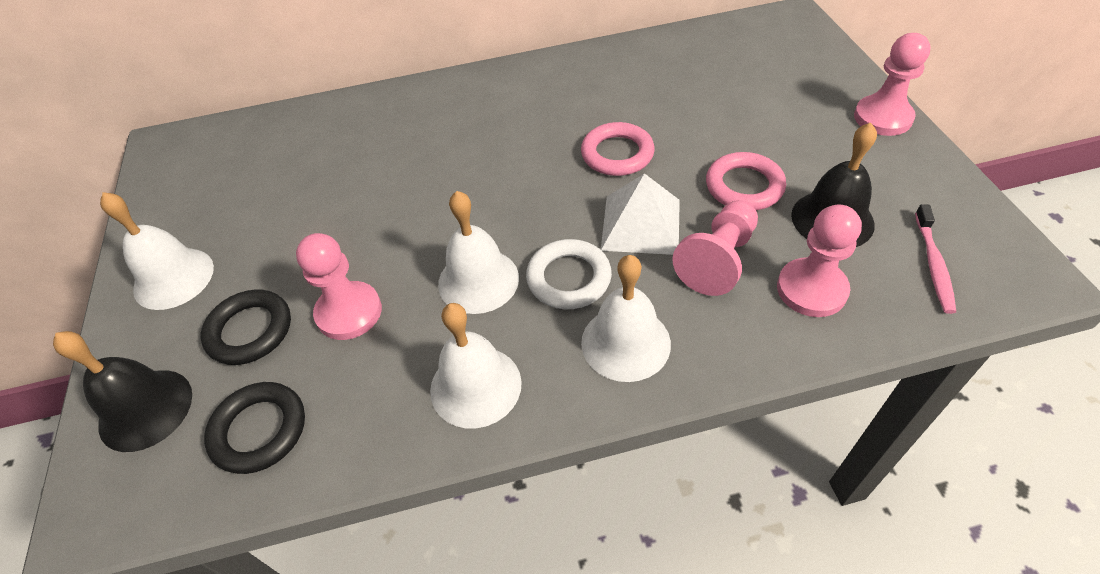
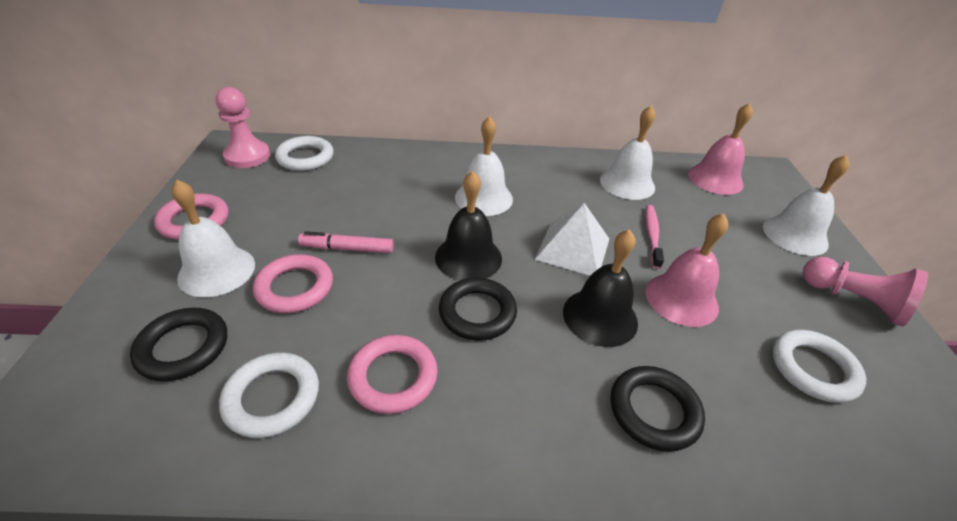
black ring: [201,290,291,365] [204,382,305,474] = 2 -> [130,308,227,381] [439,278,517,341] [610,366,705,452] = 3
pink bell: none = 0 -> [646,213,728,327] [688,103,753,195] = 2
pink marker: none = 0 -> [298,231,394,253] = 1
pink pawn: [296,233,382,340] [672,200,758,296] [777,204,862,317] [854,33,931,136] = 4 -> [215,87,270,168] [803,257,928,327] = 2
pink ring: [581,122,655,176] [706,152,786,210] = 2 -> [154,193,229,240] [253,254,333,313] [347,335,438,414] = 3
white ring: [526,239,612,309] = 1 -> [219,352,319,438] [275,136,334,171] [772,330,866,403] = 3

